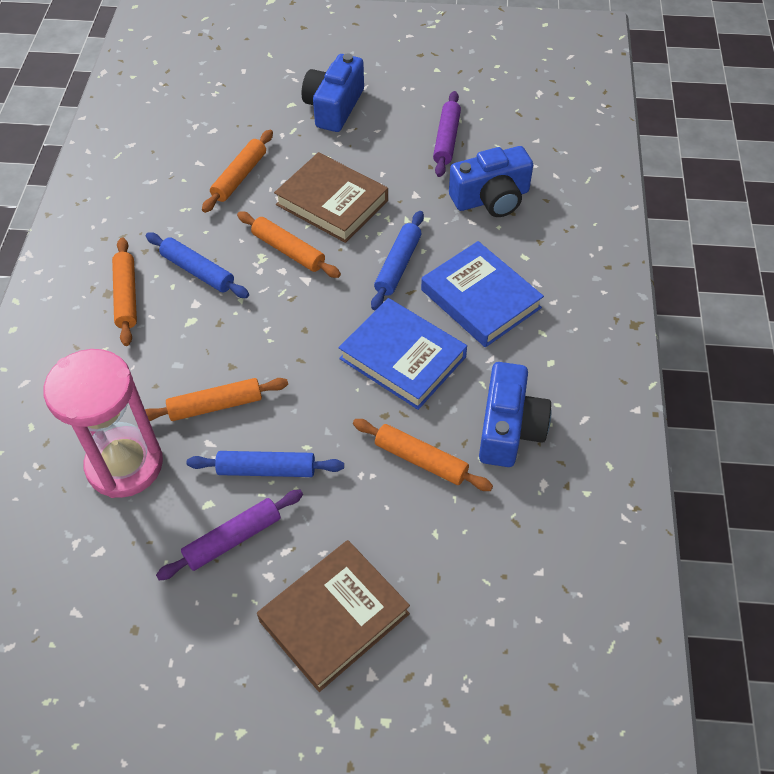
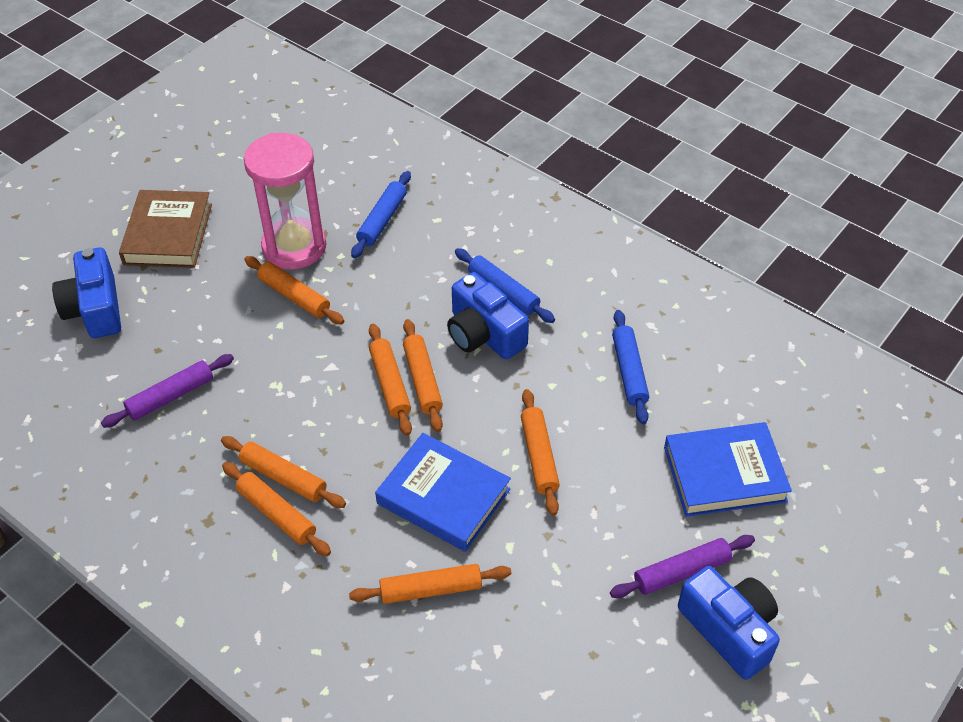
brown book: [257,540,410,692] [274,152,388,243] = 2 -> [119,190,212,268] = 1
orange rolling pin: [112,237,137,346] [145,378,288,421] [202,130,273,213] [237,212,341,278] [353,419,493,491] = 5 -> [221,436,346,508] [222,462,331,556] [244,256,344,324] [349,564,511,604] [369,324,412,436] [403,319,443,432] [521,389,560,516] = 7

